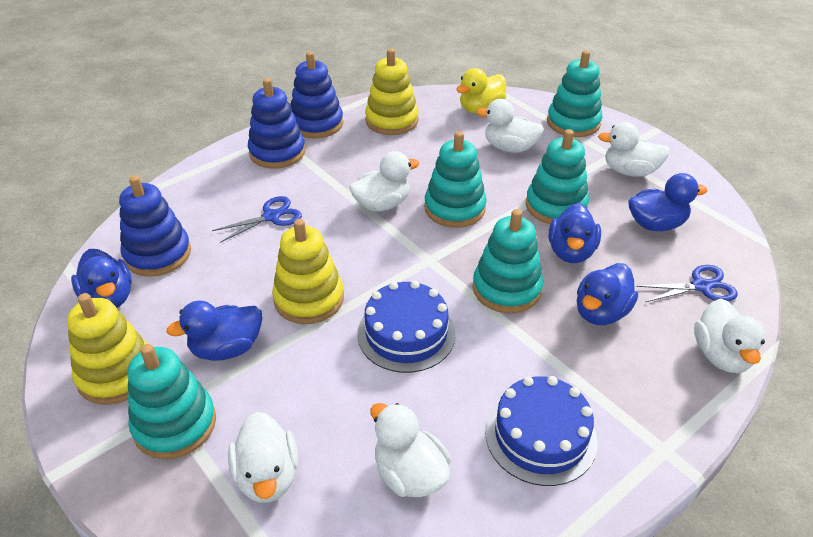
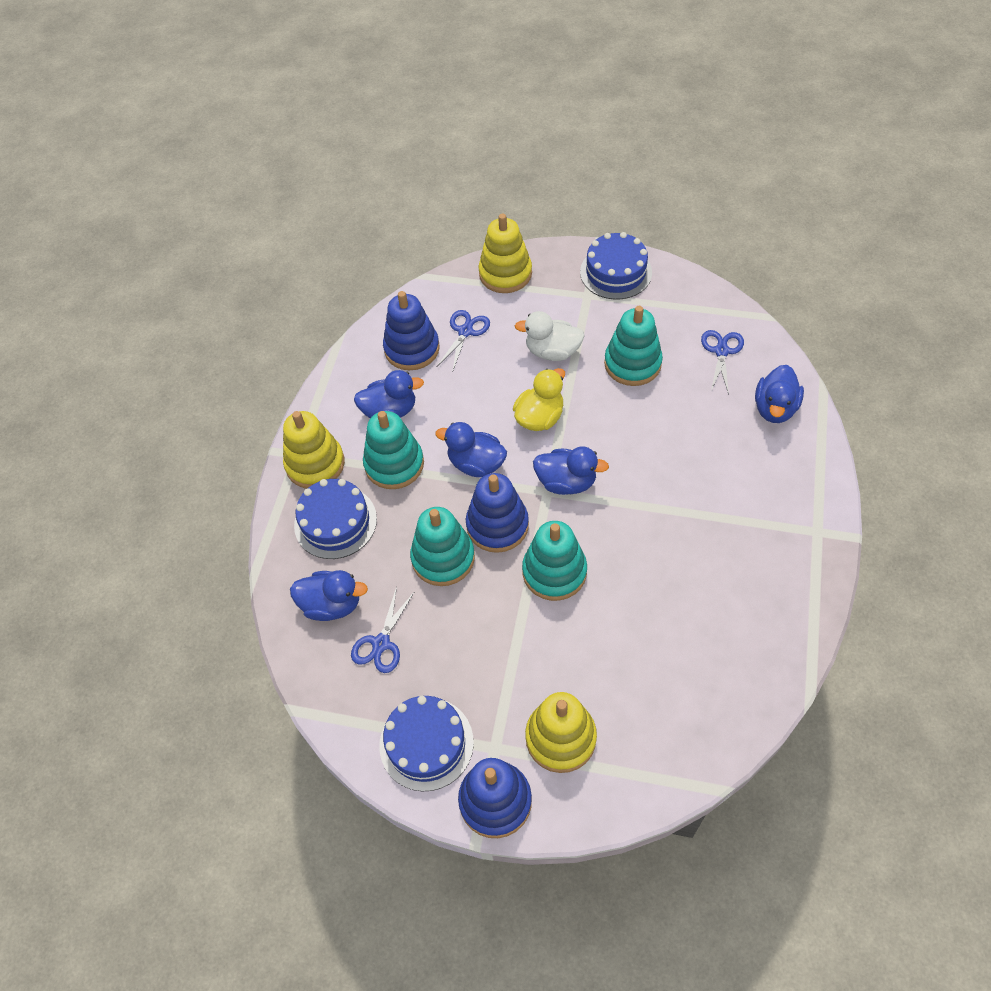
blue cake: [357,281,456,373] [485,376,597,486] = 2 -> [294,479,377,559] [379,696,474,792] [580,232,652,300] = 3
blue scissors: [212,196,302,243] [637,265,738,302] = 2 -> [351,586,415,673] [437,310,490,373] [701,330,744,395] = 3
turquoise stacking toy: [127,344,216,459] [424,131,487,228] [473,209,543,313] [526,129,589,224] [547,50,603,137] = 5 -> [363,411,424,489] [410,507,475,586] [522,521,587,601] [604,306,663,386] = 4
white duck: [228,412,298,503] [349,151,419,212] [370,403,451,497] [476,99,544,153] [598,122,670,177] [694,299,765,373] = 6 -> [515,311,585,361] = 1

